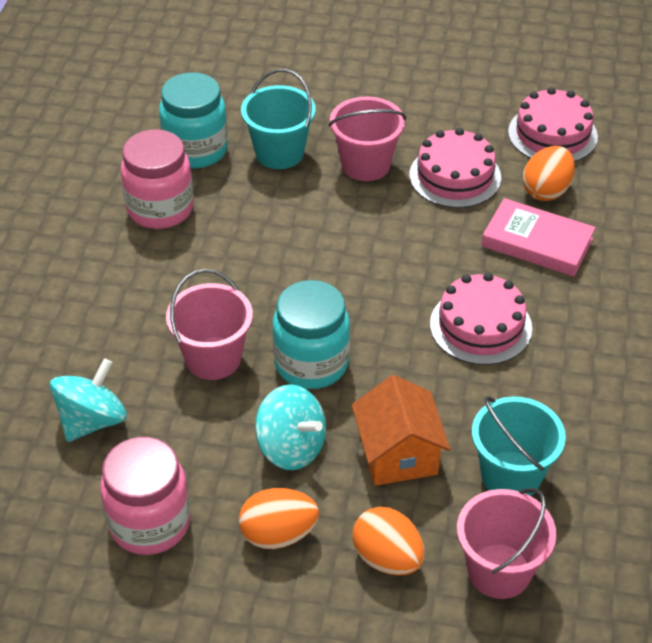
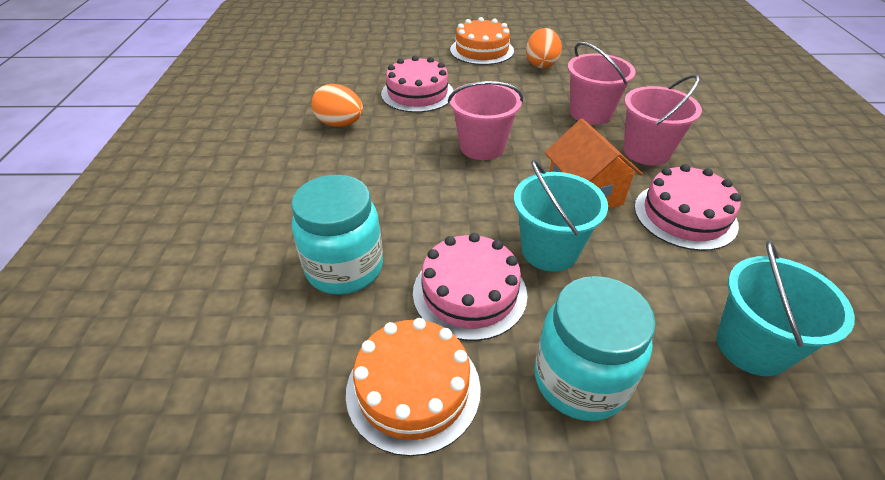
orange cake: none = 0 -> [346,318,481,456] [450,17,514,65] = 2
orange egg: [239,488,319,549] [352,507,425,576] [523,146,575,201] = 3 -> [311,84,363,127] [526,28,562,68] = 2
pink book: [482,198,596,276] = 1 -> none = 0
pink jar: [100,437,191,555] [121,130,194,229] = 2 -> none = 0
turquoise spinning top: [50,358,127,442] [255,384,326,470] = 2 -> none = 0

